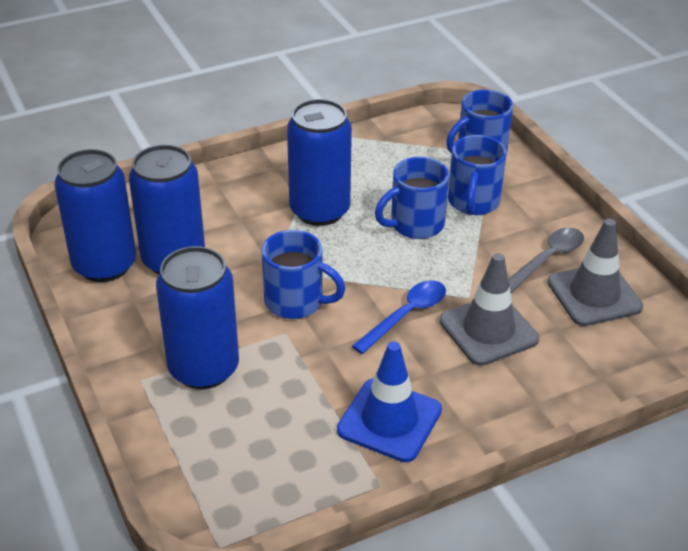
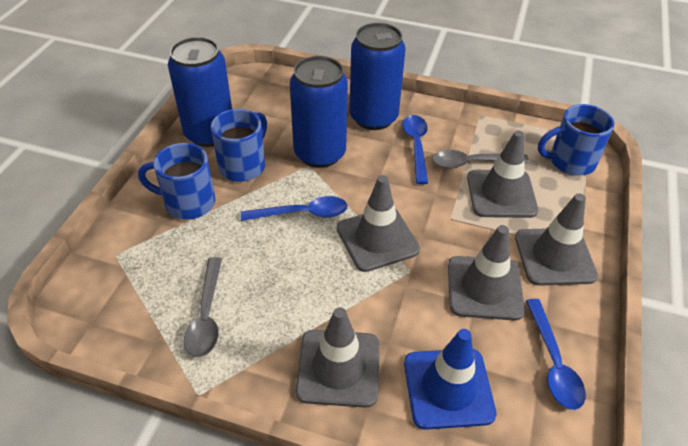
blue can: [54,149,136,282] [129,145,205,275] [156,246,239,389] [287,99,352,226] = 4 -> [168,37,232,147] [290,56,348,168] [349,23,406,130] = 3
blue mug: [262,230,345,319] [375,157,449,239] [446,89,513,153] [448,135,507,215] = 4 -> [138,143,215,220] [211,109,267,182] [538,104,614,176] = 3
blue spoon: [352,280,446,354] = 1 -> [241,196,348,221] [403,115,428,184] [526,299,586,410] = 3
grey spoon: [508,228,584,293] = 1 -> [184,257,222,357] [432,150,529,169] = 2
grey traffic cone: [439,253,539,366] [547,219,643,326] = 2 -> [296,307,380,408] [337,175,420,272] [448,225,525,321] [467,131,538,218] [515,193,598,286] = 5

